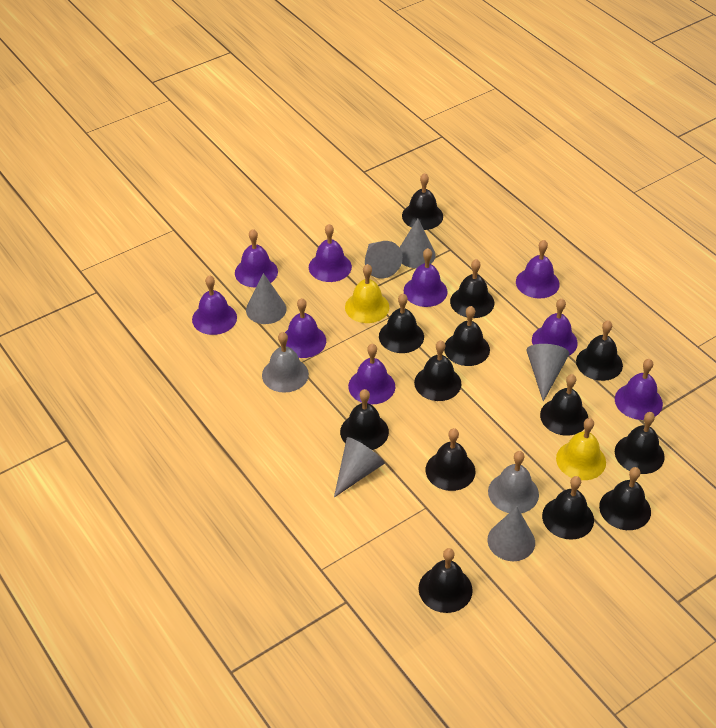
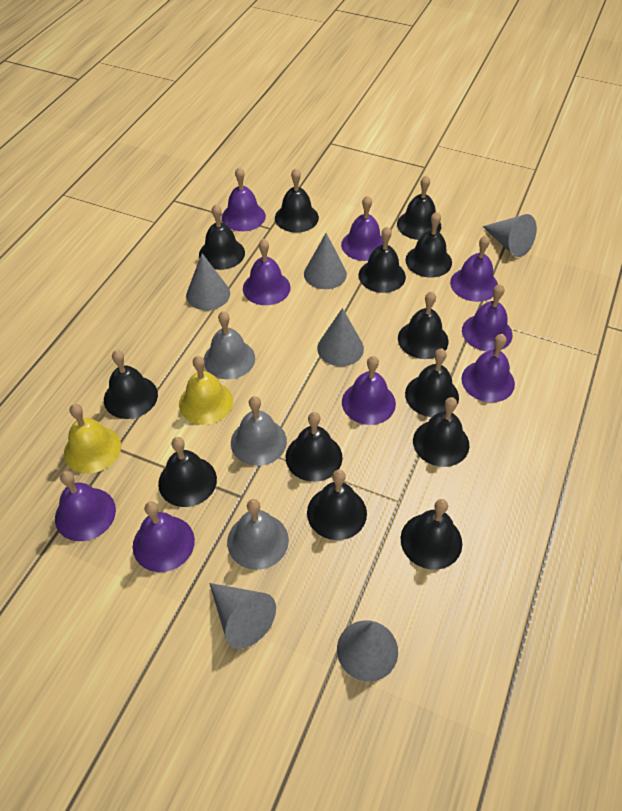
grey bell: [262,332,309,393] [488,451,539,513] = 2 -> [204,311,255,379] [227,499,289,570] [231,396,287,466] = 3

